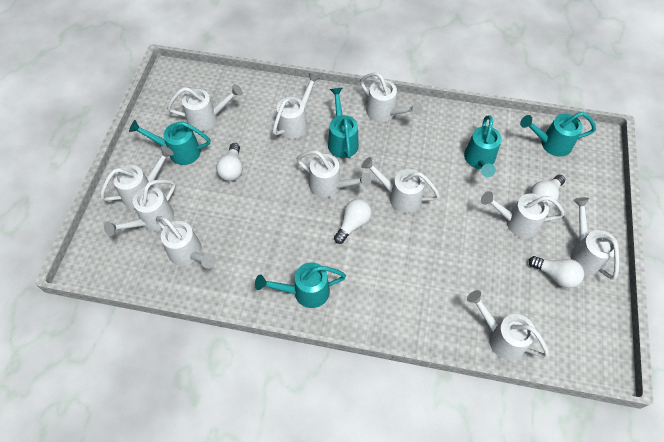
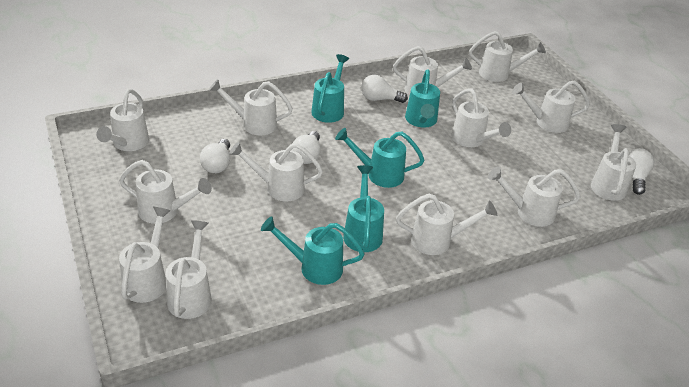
white watering can: [100,146,174,209] [104,179,175,236] [156,216,216,269] [167,84,243,131] [272,73,320,139] [296,150,371,197] [360,73,422,122] [361,157,440,213] [467,290,549,360] [481,191,565,238] [571,197,619,280] = 11 -> [96,89,149,151] [119,160,212,224] [119,207,171,303] [165,220,212,319] [209,79,293,135] [229,142,323,202] [393,46,472,95] [396,194,497,255] [451,88,511,147] [469,31,546,82] [488,167,580,227] [512,80,590,133] [591,124,636,201] = 13

